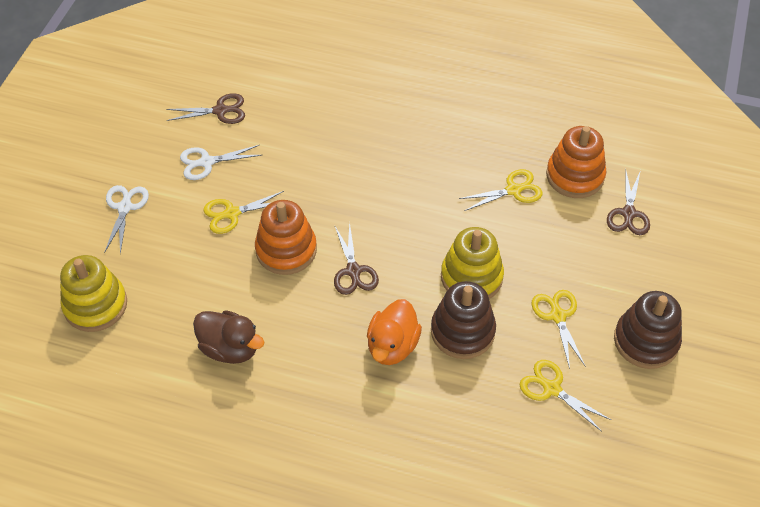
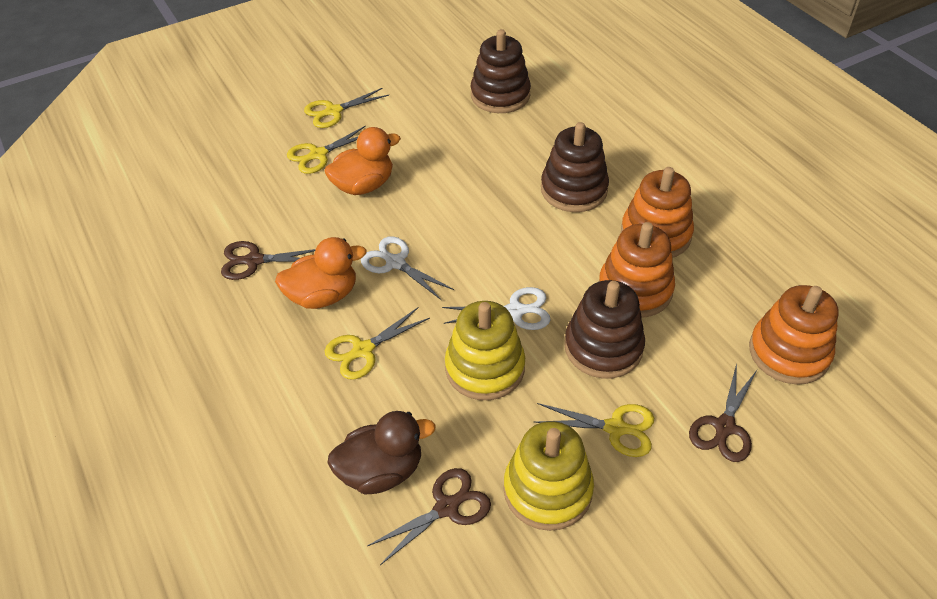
brown stacking toy: [431,281,496,359] [614,291,682,369] = 2 -> [471,29,531,113] [541,122,609,212] [564,280,645,379] = 3
orange duck: [367,299,422,365] = 1 -> [275,237,367,309] [324,127,401,195] = 2
orange stacking toy: [255,200,317,275] [546,126,606,198] = 2 -> [599,222,675,317] [621,167,694,258] [749,285,838,385] = 3

